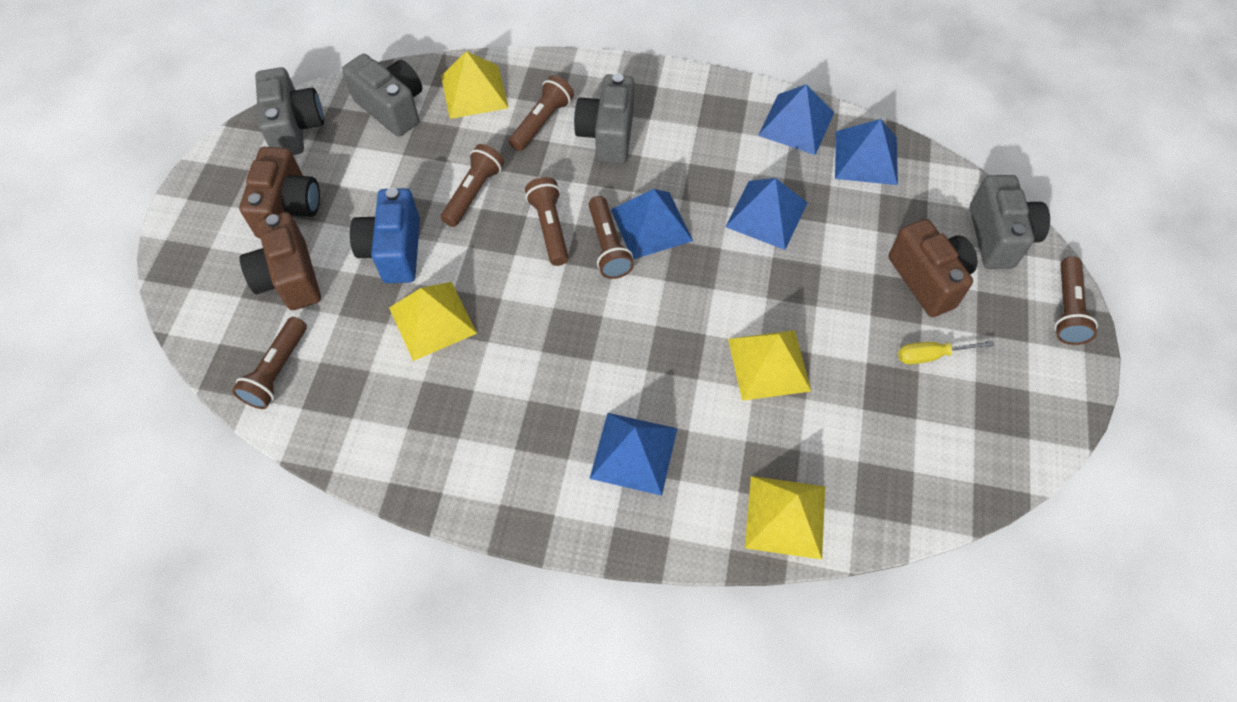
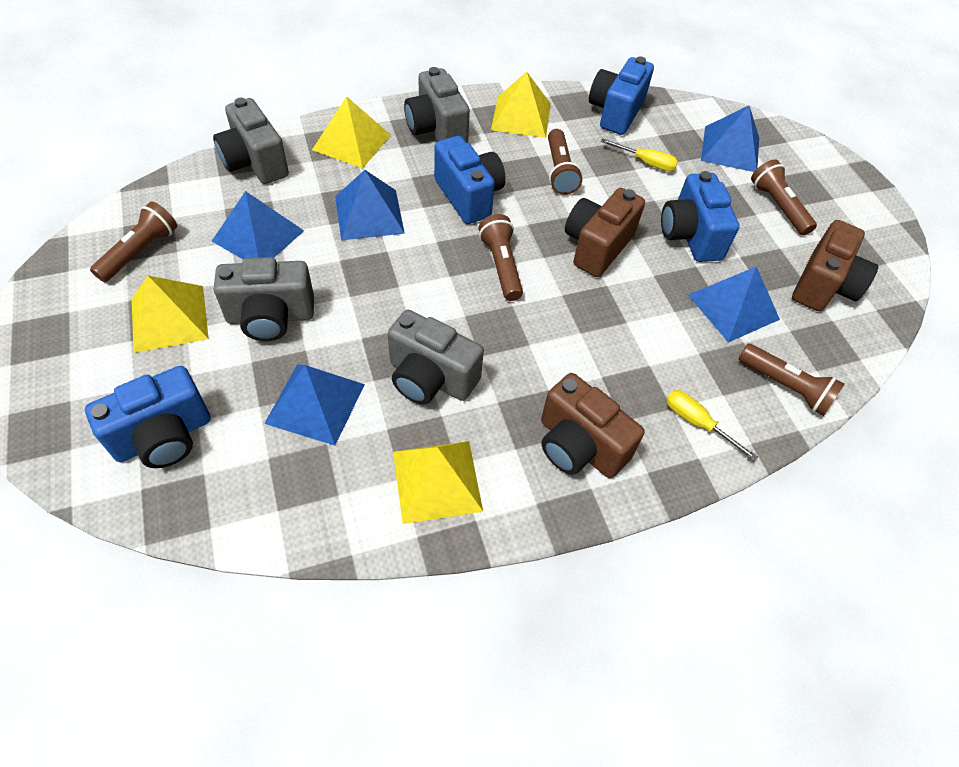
blue camera: [350,188,420,283] = 1 -> [85,366,211,468] [434,136,506,224] [589,57,654,135] [661,171,740,262] = 4
brown flashlight: [232,317,307,409] [441,144,504,227] [509,75,574,151] [525,177,569,266] [589,196,634,279] [1054,256,1098,345] = 6 -> [90,201,177,282] [479,214,523,301] [548,129,582,195] [739,344,845,416] [751,159,817,235] = 5
yellow screwdriver: [898,340,995,364] = 1 -> [601,138,678,171] [666,390,758,461] = 2

